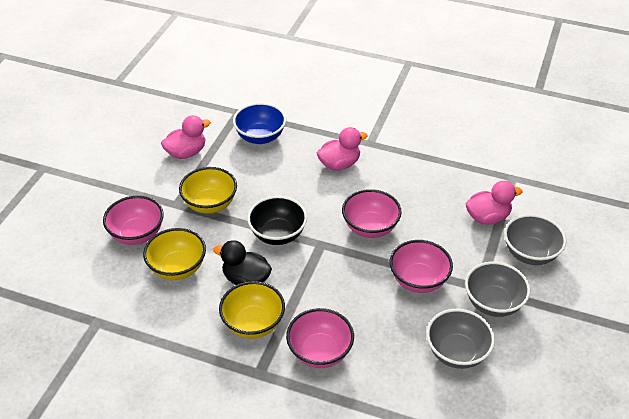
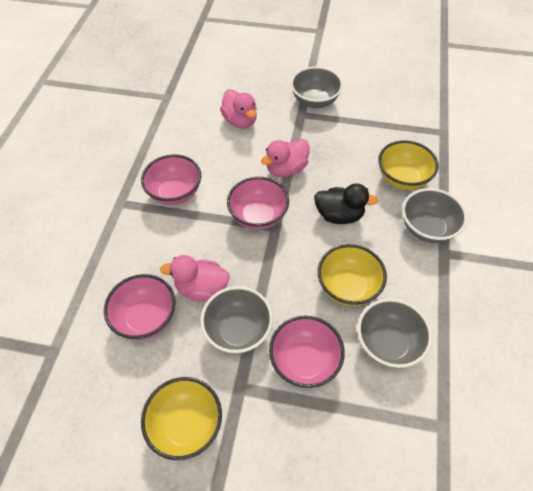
black bowl: [247,196,307,245] = 1 -> none = 0
blue bowl: [233,103,286,144] = 1 -> none = 0
grey bowl: [426,309,495,369] [465,262,530,317] [504,214,567,265] = 3 -> [200,286,273,354] [291,66,343,108] [357,298,432,368] [402,188,467,243] = 4

